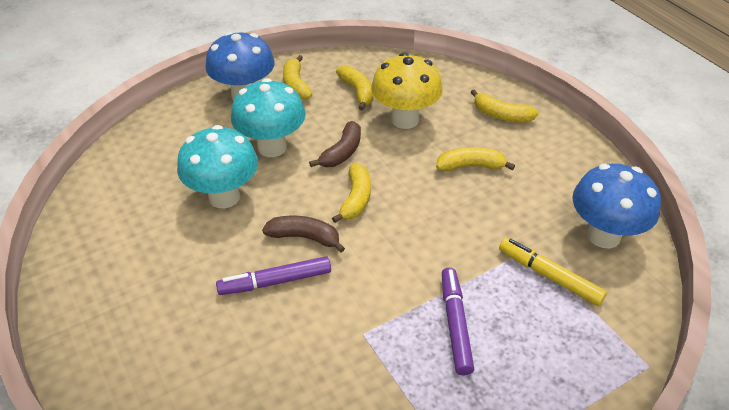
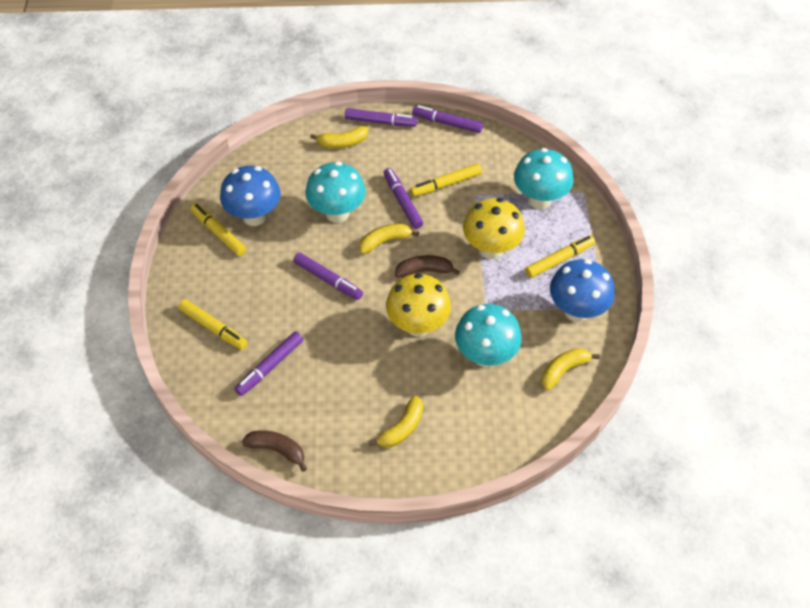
purple marker: [216,256,331,295] [442,267,474,375] = 2 -> [235,331,303,396] [293,252,363,300] [345,108,417,127] [384,168,423,229] [412,105,483,133] = 5
turquoise mushroom: [177,125,258,208] [231,78,306,157] = 2 -> [306,161,366,223] [455,304,522,367] [514,148,574,209] = 3
yellow banana: [283,55,312,100] [332,163,371,223] [336,66,373,110] [436,147,515,171] [471,89,539,122] = 5 -> [310,126,368,148] [359,224,419,254] [369,395,423,447] [541,348,599,391] = 4
yellow marker: [499,238,607,306] = 1 -> [178,299,248,350] [190,203,246,256] [410,163,482,197] [525,235,595,278] = 4
yellow mushroom: [371,53,442,129] = 1 -> [386,273,451,337] [463,198,525,259] = 2

